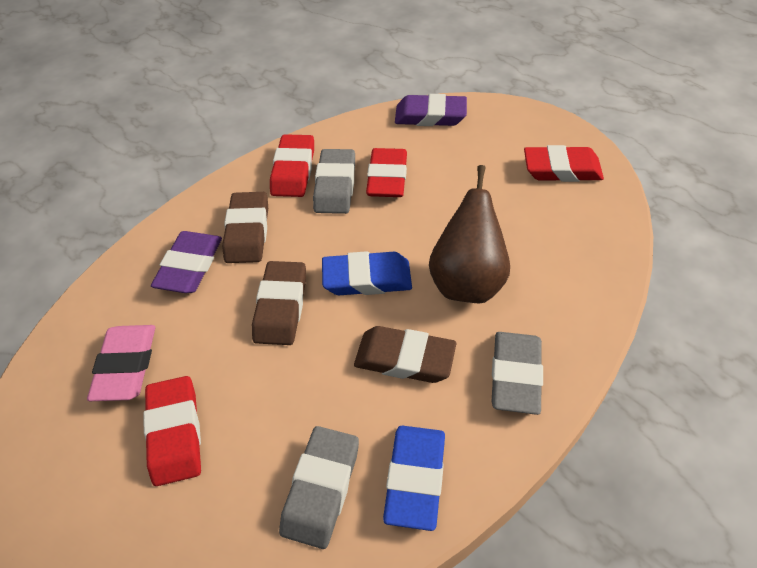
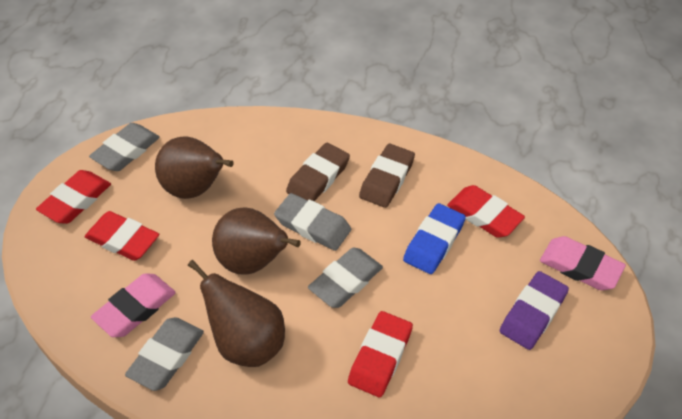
blue eraser: [322,251,412,295] [383,426,445,531] = 2 -> [403,203,466,274] = 1
brown eraser: [222,192,268,263] [252,261,306,345] [354,326,456,383] = 3 -> [286,143,350,201] [359,144,415,208] = 2
brown pear: [429,165,510,303] = 1 -> [155,137,234,199] [188,260,285,367] [212,208,301,275] = 3
grey eraser: [279,426,359,549] [313,149,355,214] [491,332,543,415] = 3 -> [89,123,160,171] [125,317,204,391] [274,193,351,251] [308,248,383,308] = 4
pink eraser: [87,325,155,401] = 1 -> [91,273,176,337] [540,236,626,290] = 2
purple eraser: [151,231,222,293] [395,94,467,126] = 2 -> [500,271,569,350] = 1

